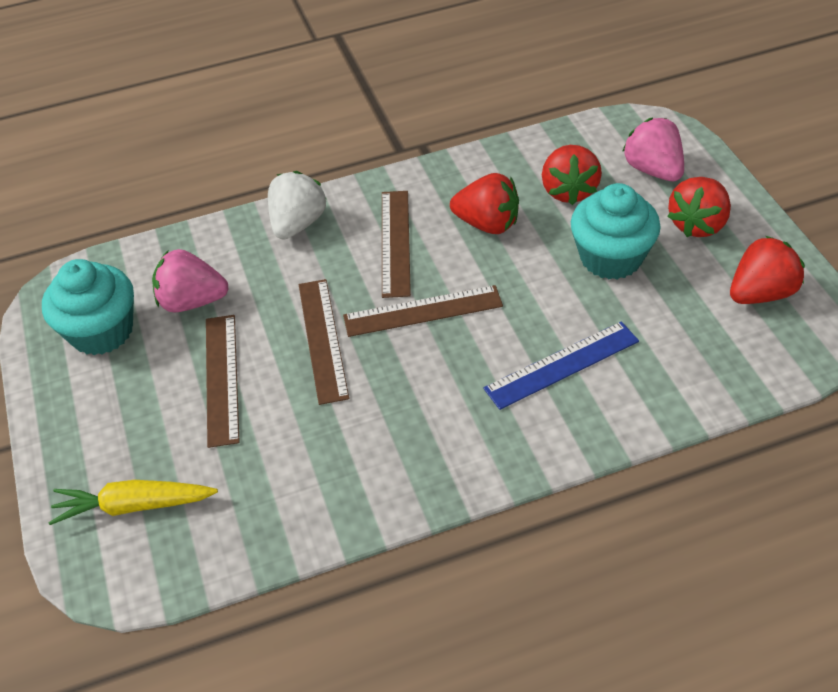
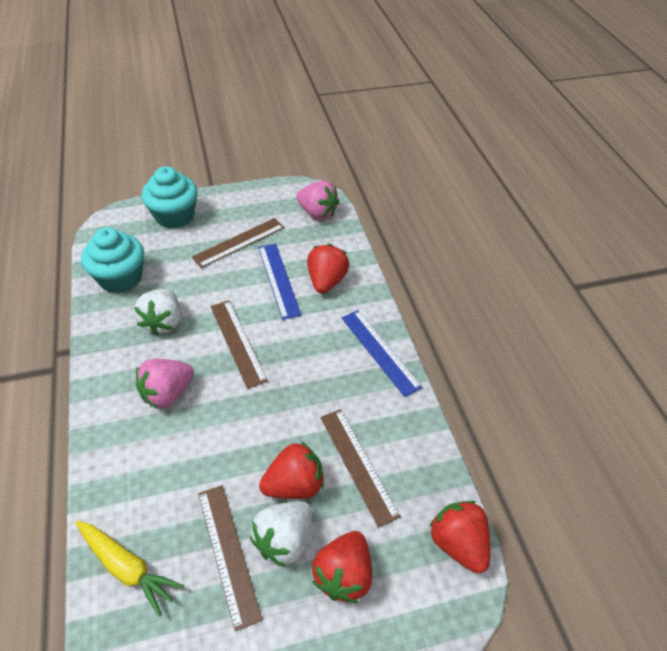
blue ruler: [483,321,639,410] = 1 -> [258,244,302,320] [342,310,422,397] = 2
white strawberry: [268,171,326,240] = 1 -> [134,289,181,336] [250,501,312,567] = 2

